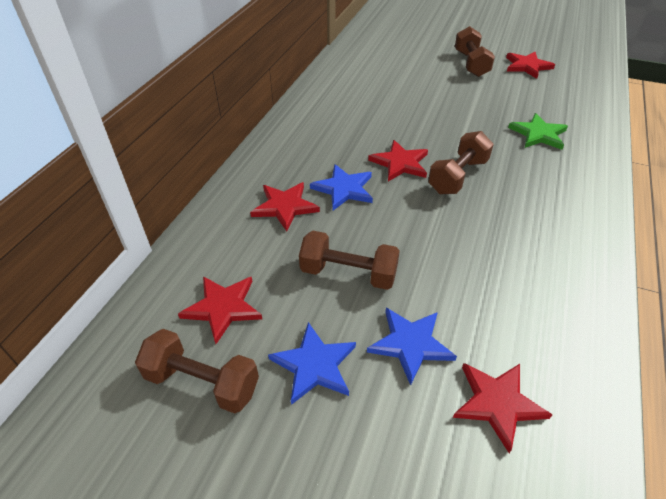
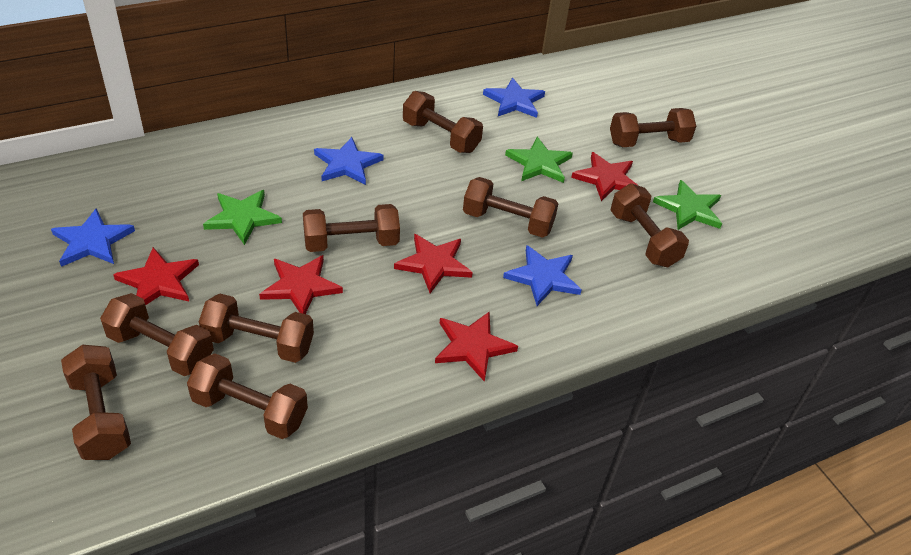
blue star: [268,322,356,405] [310,164,373,210] [367,308,457,385] = 3 -> [51,208,135,267] [314,137,384,185] [483,78,545,118] [503,245,582,306] = 4
brown dumbbell: [135,329,259,414] [299,231,400,290] [428,131,494,194] [455,26,495,77] = 4 -> [61,345,131,460] [100,293,214,376] [187,354,308,439] [199,294,314,363] [303,204,400,252] [403,91,483,153] [463,177,558,238] [610,108,696,147] [611,184,689,267] = 9
green star: [508,113,568,150] = 1 -> [203,190,282,245] [505,137,573,183] [653,180,722,230] = 3

